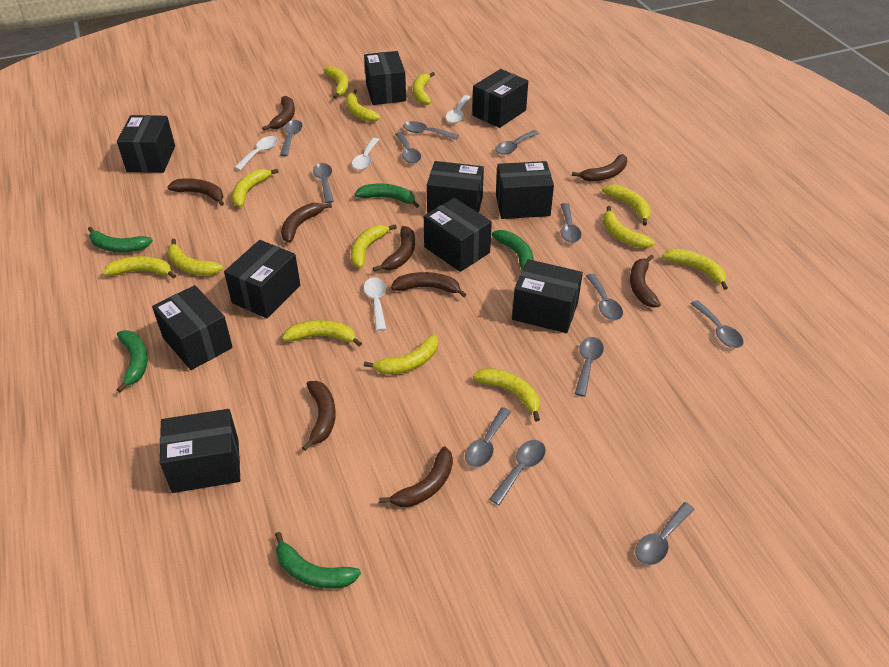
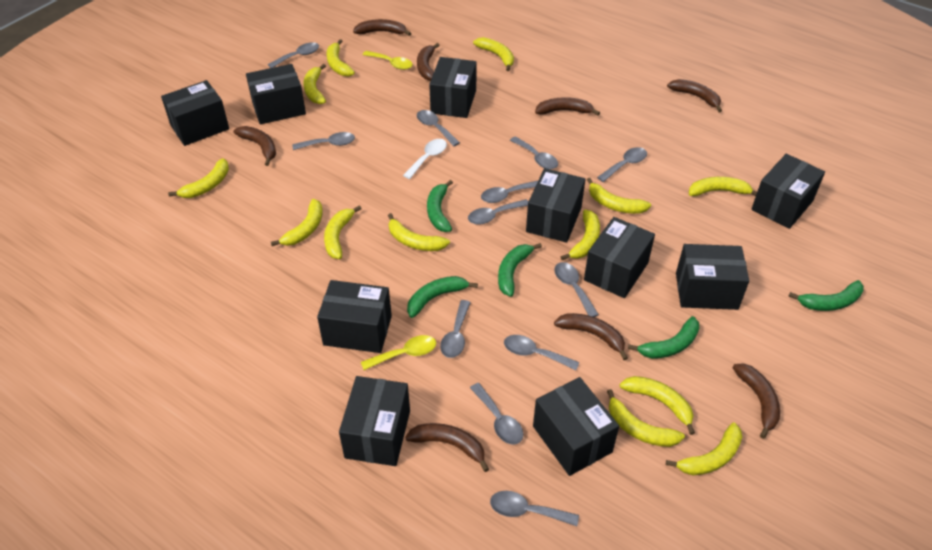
brown banana: [167,178,224,206] [262,96,295,130] [281,203,332,243] [302,381,336,451] [373,226,415,272] [379,446,453,507] [391,272,467,297] [572,154,627,182] [630,255,661,307] = 9 -> [233,126,276,166] [353,19,411,36] [405,423,489,472] [417,43,440,81] [535,97,600,115] [554,313,628,360] [667,79,722,112] [733,364,780,439] = 8
white spoon: [234,136,278,170] [352,138,379,170] [364,277,386,331] [445,95,470,123] = 4 -> [403,139,447,179] = 1
yellow spoon: none = 0 -> [361,335,436,370] [363,51,413,70] = 2

